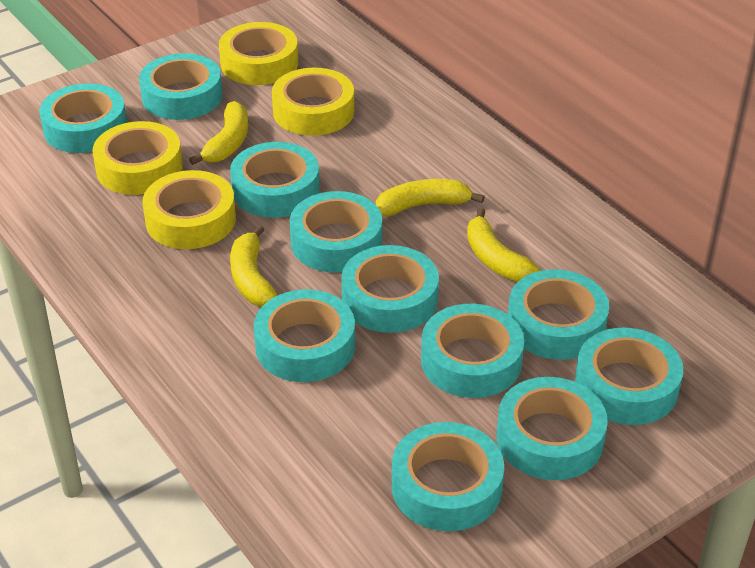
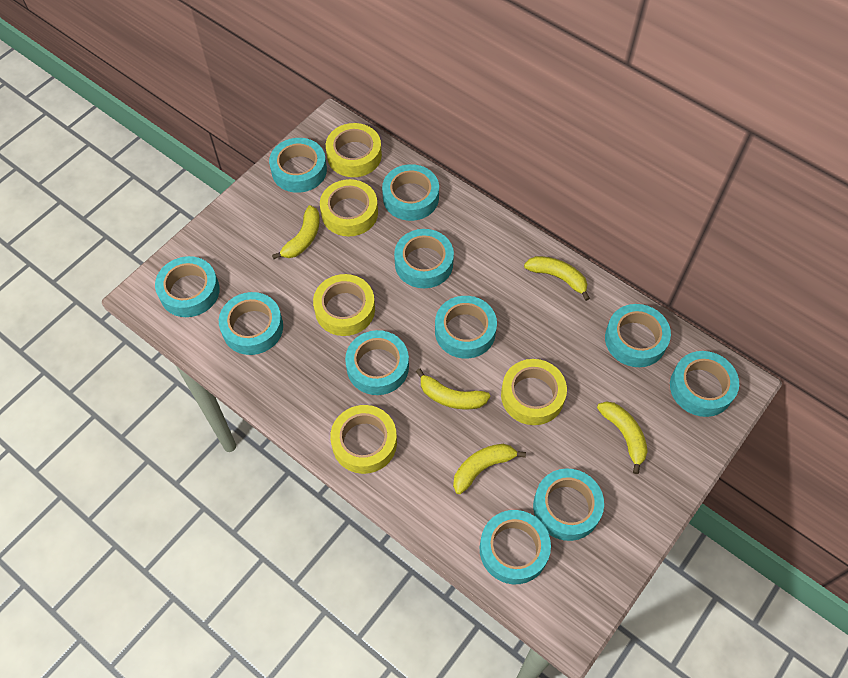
yellow banana: [189,101,248,165] [230,225,278,307] [376,179,485,216] [467,208,541,282] = 4 -> [272,205,320,259] [416,368,490,410] [453,444,526,494] [524,256,590,301] [597,401,648,474] = 5
yellow tape: [93,121,183,195] [143,170,236,249] [219,22,298,85] [272,68,354,136] = 4 -> [313,274,375,336] [320,179,378,236] [326,123,382,177] [330,405,397,474] [501,359,567,425] = 5

